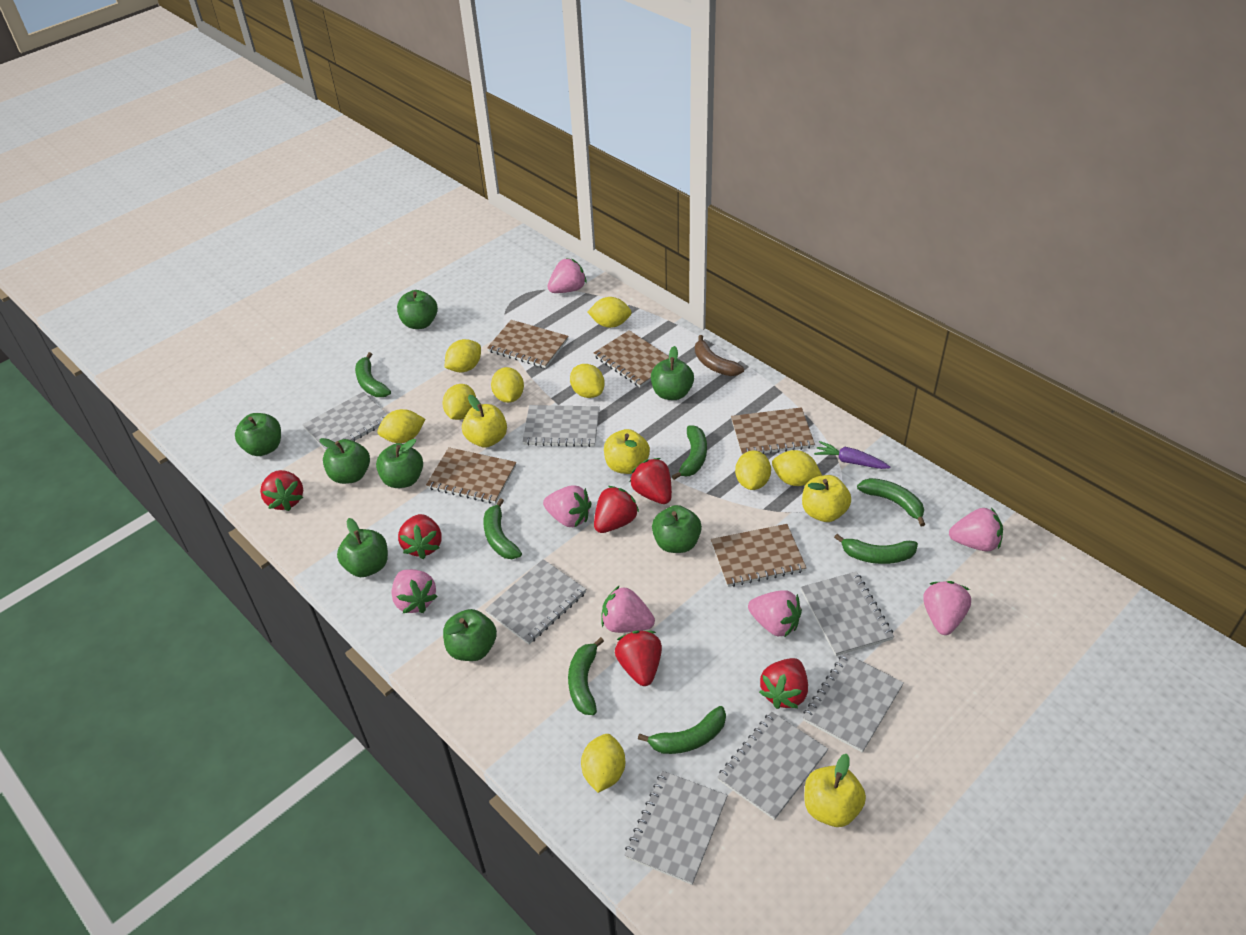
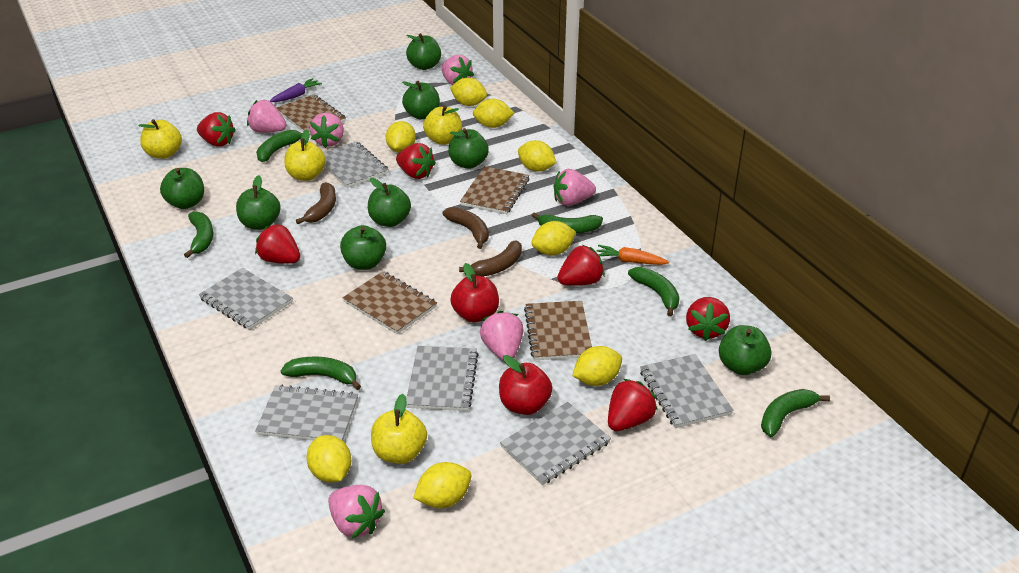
brown banana: [695,335,744,376] = 1 -> [296,182,336,224] [443,207,489,249] [459,240,522,276] = 3
brown notebook: [426,447,516,504] [487,320,569,368] [594,330,669,387] [711,524,806,587] [731,407,815,455] = 5 -> [277,94,346,135] [342,271,437,334] [460,166,530,214] [524,301,592,360] = 4
green banana: [355,352,391,397] [483,498,522,559] [568,637,604,715] [638,706,726,754] [672,425,707,480] [834,534,918,564] [857,478,925,526] = 7 -> [184,211,213,258] [256,130,302,162] [281,357,361,390] [532,212,603,234] [628,267,679,316] [761,389,830,437] = 6
grey notebook: [302,392,387,450] [485,559,586,644] [522,405,600,447] [625,771,728,885] [717,711,828,820] [801,571,894,656] [802,653,904,753] = 7 -> [199,268,293,330] [255,385,358,441] [324,141,389,188] [406,346,479,411] [500,402,611,485] [640,354,734,428] = 6
orange carrot: none = 0 -> [597,245,669,265] = 1
pink strawberry: [391,569,438,613] [543,485,592,527] [548,258,587,293] [601,585,655,633] [748,590,802,637] [923,581,971,635] [949,508,1003,552] = 7 -> [247,100,287,133] [310,113,344,148] [328,485,385,538] [441,55,474,85] [480,311,523,361] [554,169,596,206] = 6
red apple: none = 0 -> [450,263,499,323] [499,355,552,415] = 2
yellow lemon: [378,409,425,443] [442,384,476,420] [445,339,481,373] [491,367,524,403] [570,364,605,398] [581,734,625,793] [588,297,632,328] [735,450,771,490] [772,450,822,486] = 9 -> [307,435,351,483] [386,121,416,153] [413,462,471,508] [450,78,487,106] [473,99,514,128] [518,140,556,172] [531,221,576,256] [572,346,622,386] = 8

